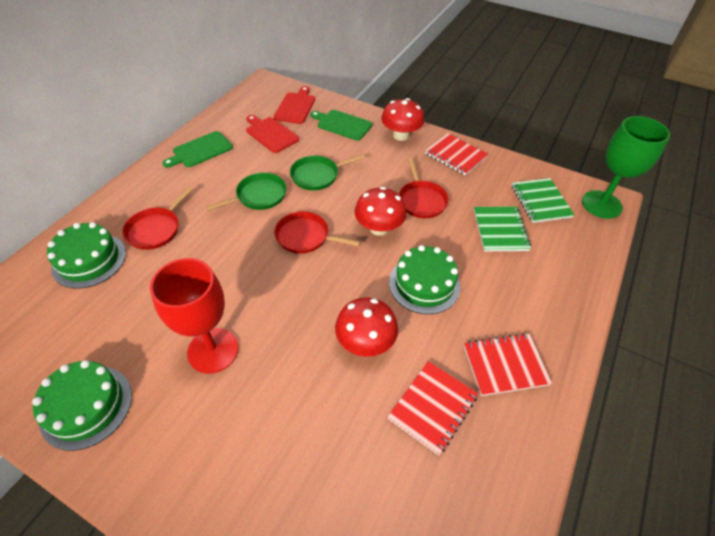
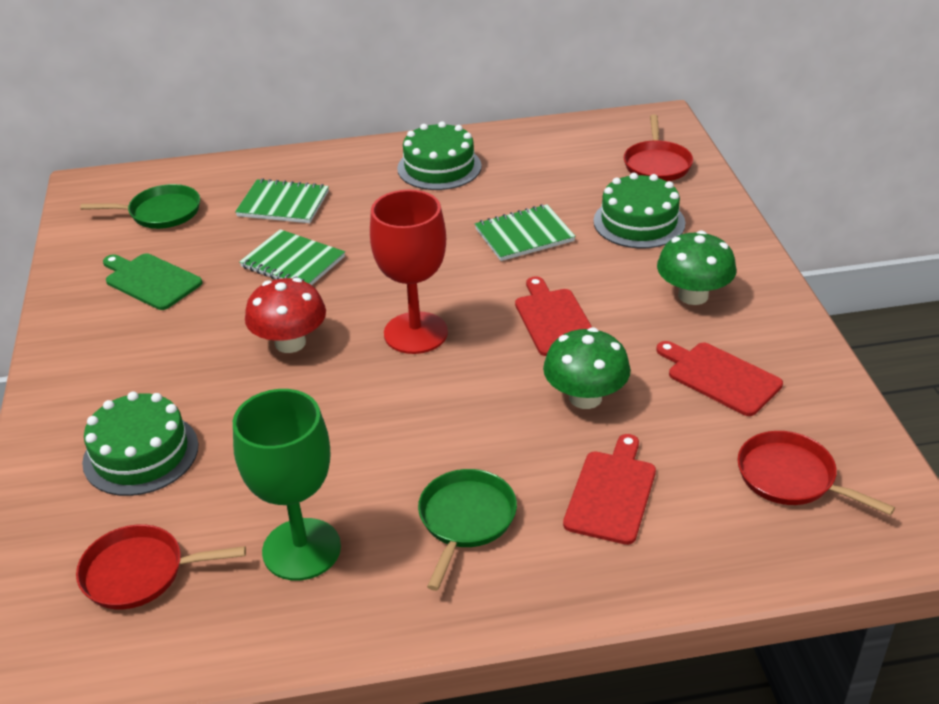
green cutting board: [163,131,233,168] [310,110,373,141] = 2 -> [103,253,203,310] = 1
green mushroom: none = 0 -> [543,327,631,409] [657,230,736,305] = 2
green notebook: [474,206,531,251] [511,178,575,223] = 2 -> [235,178,329,223] [239,229,345,285] [475,204,576,261] = 3
red cutting board: [246,115,299,153] [273,86,315,124] = 2 -> [515,277,592,356] [563,434,656,545] [656,341,783,416] = 3
red mushroom: [335,297,398,357] [354,187,407,236] [381,98,424,141] = 3 -> [245,278,326,353] = 1
red notebook: [388,361,478,455] [425,133,488,176] [464,333,552,396] = 3 -> none = 0

